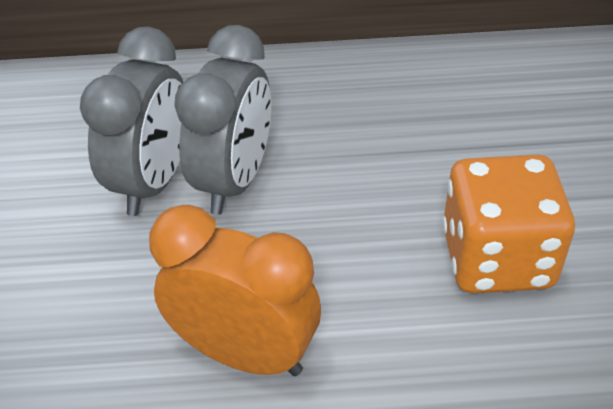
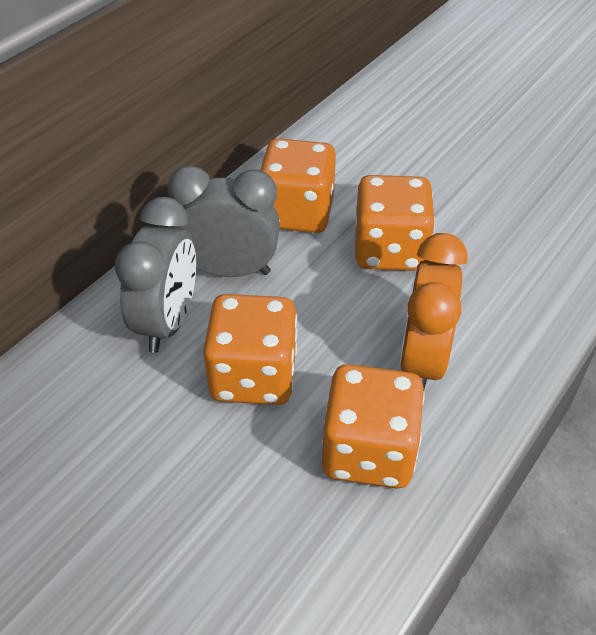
orange dice: [442,154,575,293] = 1 -> [203,294,297,405] [260,138,336,233] [322,364,425,488] [355,175,435,271] = 4

